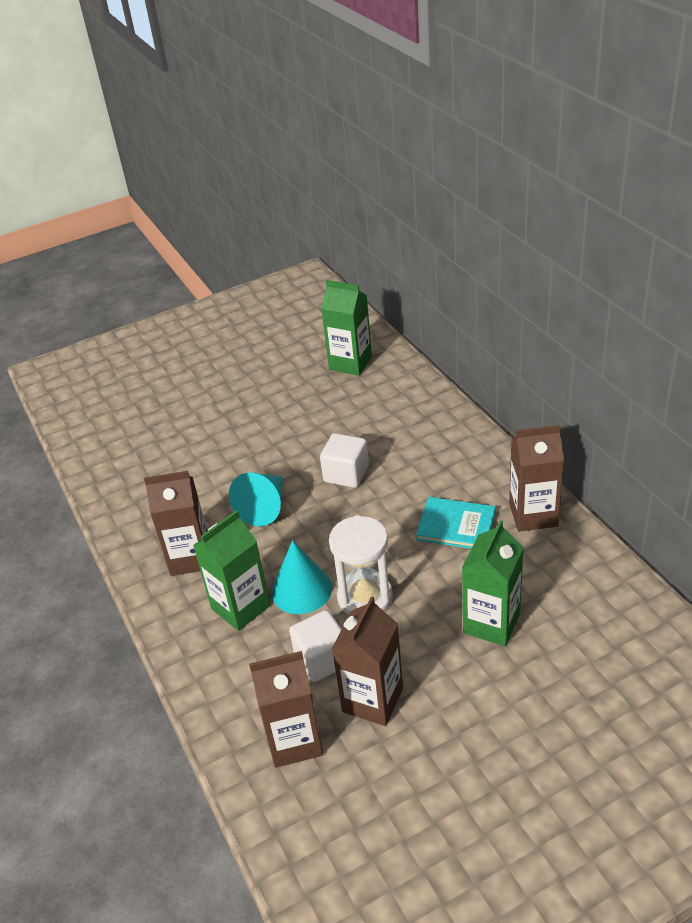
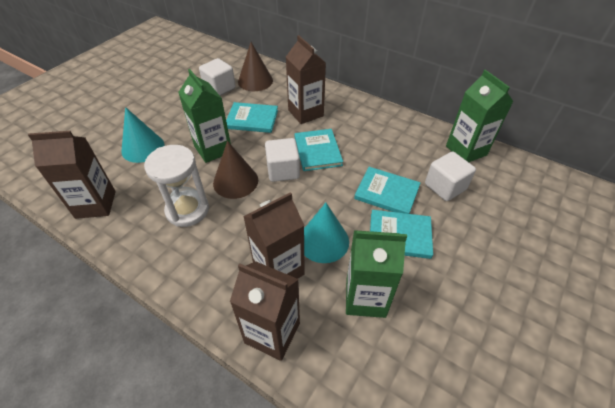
brown cone: none = 0 -> [213,141,258,199] [238,42,273,91] = 2
turquoise book: [416,497,496,549] = 1 -> [226,102,278,133] [295,129,343,171] [354,167,421,214] [370,210,433,259] = 4
white cube: [289,610,342,682] [320,433,369,488] = 2 -> [199,58,236,96] [265,138,300,182] [425,151,476,201] = 3

